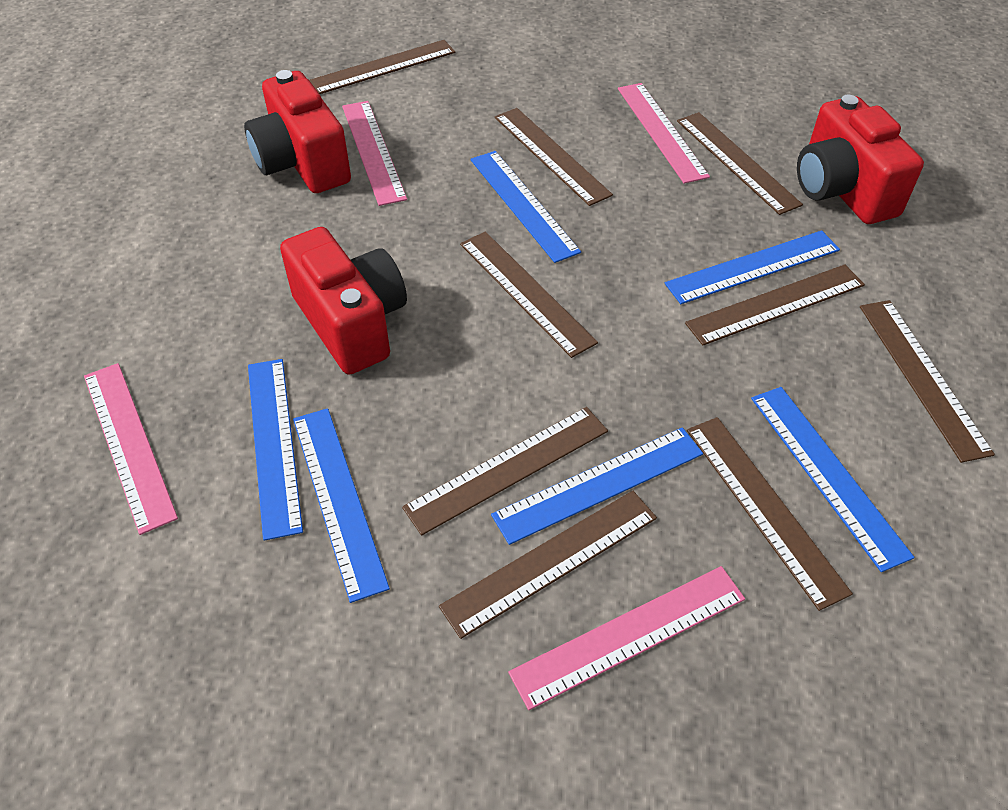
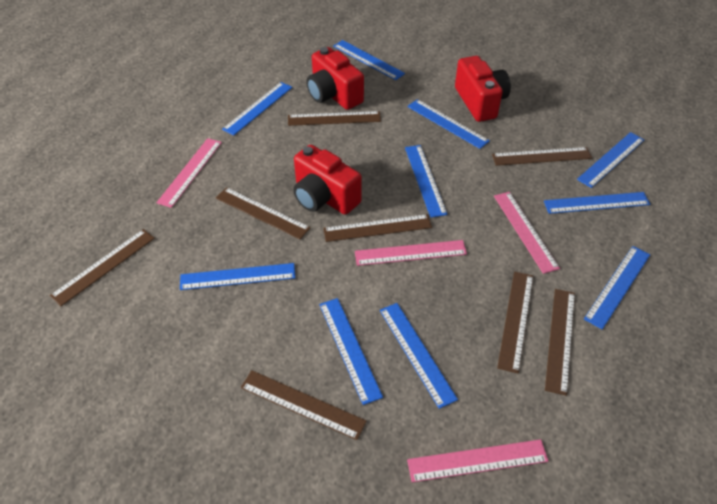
blue ruler: [248,359,303,541] [293,408,390,603] [471,151,581,263] [491,427,703,545] [665,231,840,304] [751,387,914,572] = 6 -> [180,263,295,290] [222,82,292,136] [319,298,383,405] [333,40,405,80] [380,303,458,409] [405,145,448,218] [407,99,490,149] [544,192,650,214] [577,132,644,188] [584,246,650,329] = 10
brown ruler: [309,40,455,94] [402,407,608,535] [439,491,657,639] [460,232,598,358] [495,108,613,206] [677,112,803,215] [685,264,865,345] [687,417,853,611] [860,300,995,463] = 9 -> [50,229,155,306] [216,187,311,239] [241,370,367,440] [288,111,381,126] [323,214,432,242] [492,147,592,166] [497,272,534,374] [545,289,575,396] = 8

